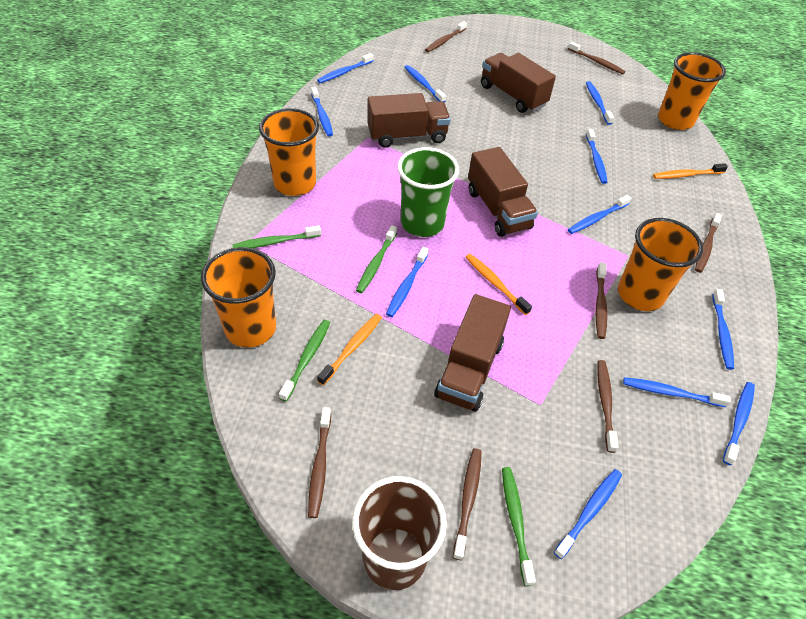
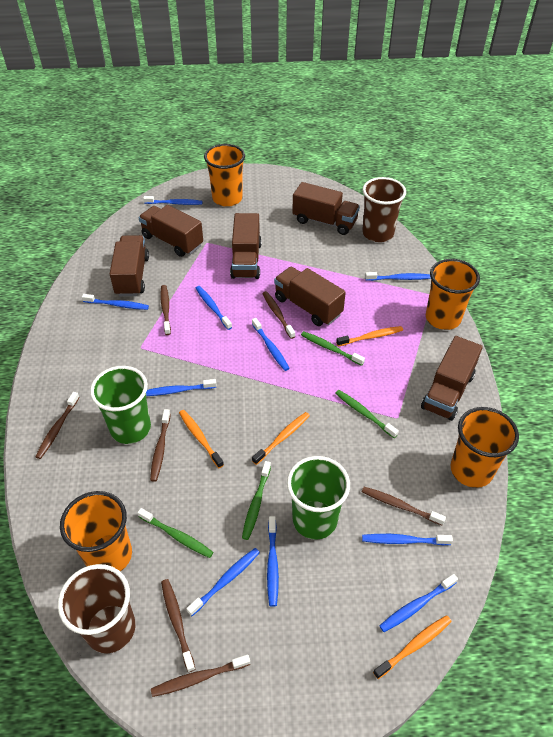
blue toothbrush: [311,87,333,136] [317,53,374,83] [386,247,428,317] [405,65,446,102] [554,469,622,559] [568,195,631,234] [586,81,614,125] [586,129,608,184] [623,377,731,407] [712,289,734,370] [723,382,755,465] = 11 -> [82,294,149,310] [143,196,202,205] [146,379,217,396] [186,548,260,616] [196,286,232,330] [252,318,290,371] [267,516,279,607] [362,534,453,545] [365,272,431,281] [379,574,458,632] = 10
brown cup: [352,476,447,590] = 1 -> [58,564,136,654] [362,177,406,242] = 2
brown truck: [367,93,451,148] [434,294,511,412] [468,147,538,237] [481,53,556,113] = 4 -> [110,235,149,296] [138,205,203,257] [230,213,262,279] [274,267,346,326] [292,182,360,235] [421,336,483,421] = 6
green cup: [397,147,459,237] = 1 -> [90,366,151,444] [287,456,350,540] = 2
orange toothbrush: [317,314,382,385] [466,254,532,315] [653,163,728,179] = 3 -> [179,410,224,468] [252,412,310,465] [336,326,403,346] [373,615,452,679] = 4

